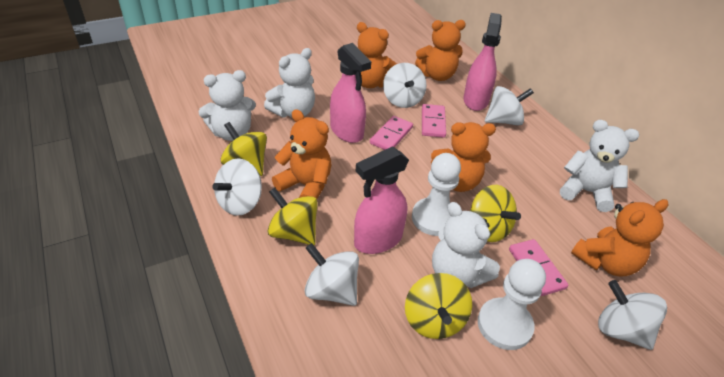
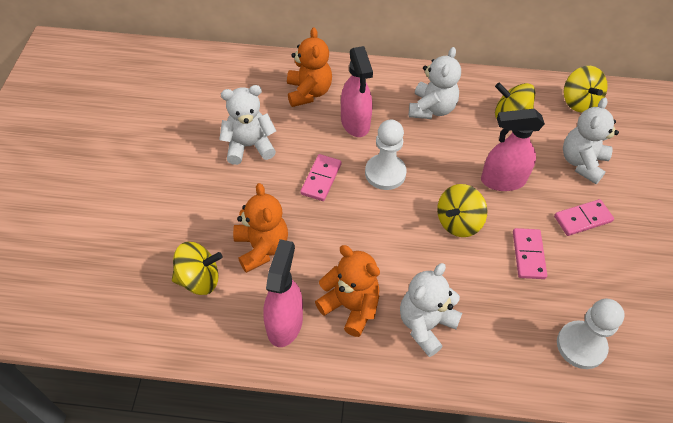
orange teddy bear: [272,109,332,199] [357,22,397,88] [415,20,466,81] [431,122,496,192] [571,199,668,276] = 5 -> [233,183,288,273] [287,27,332,107] [315,245,380,337] = 3
white spinning top: [212,158,262,216] [305,243,359,306] [383,63,427,108] [485,86,534,126] [598,280,667,350] = 5 -> none = 0

